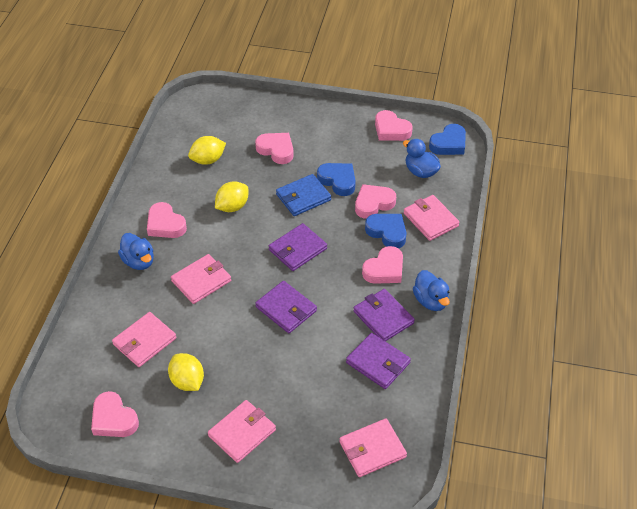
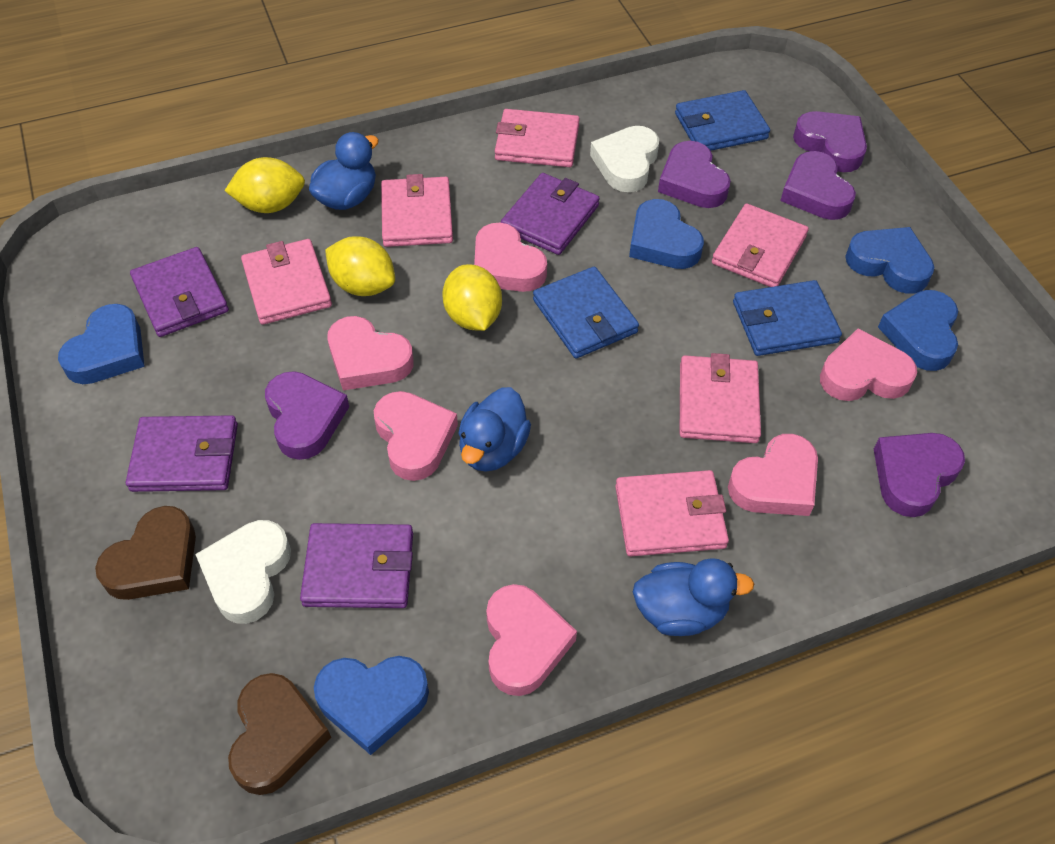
blue heart: [317,163,356,196] [365,214,407,248] [429,124,466,155] = 3 -> [58,304,145,384] [314,656,429,755] [629,199,704,269] [845,227,935,294] [878,290,958,371] = 5
blue wallet: [276,174,331,216] = 1 -> [533,267,639,358] [675,90,770,151] [733,280,842,356] = 3
brown heart: none = 0 -> [95,506,196,600] [228,673,331,795] = 2
pink wallet: [112,312,176,367] [171,254,231,304] [208,400,276,463] [339,418,407,477] [403,195,460,241] = 5 -> [241,239,332,325] [381,174,453,247] [495,109,580,167] [615,470,729,557] [680,353,761,443] [712,203,809,287] = 6
purple heart: none = 0 -> [265,371,349,460] [658,141,731,208] [780,151,856,220] [793,111,867,172] [874,433,965,517] = 5
white heart: none = 0 -> [195,520,291,624] [590,126,659,192] = 2

